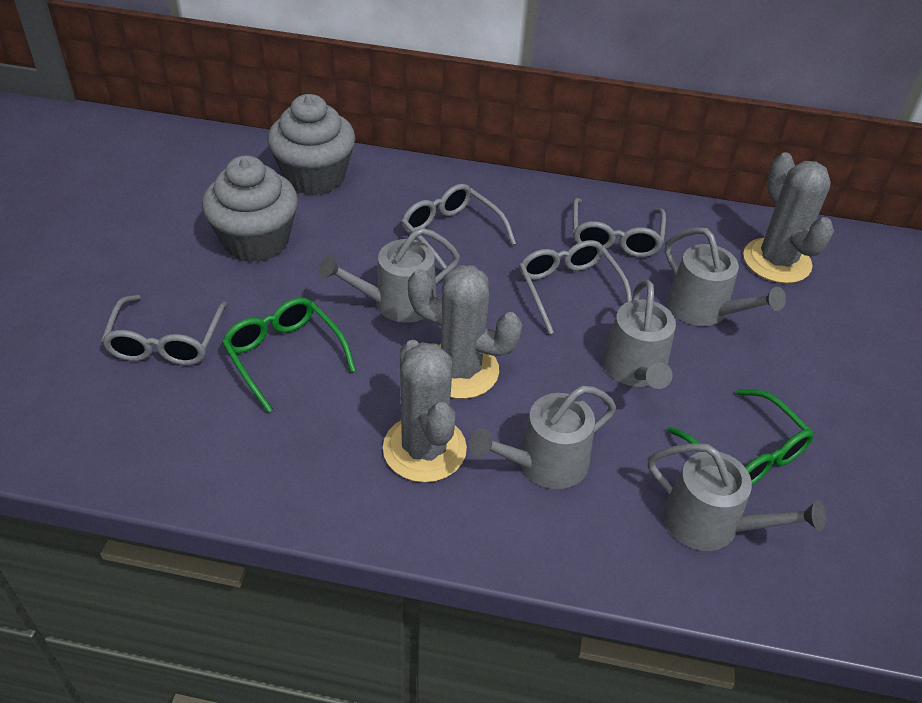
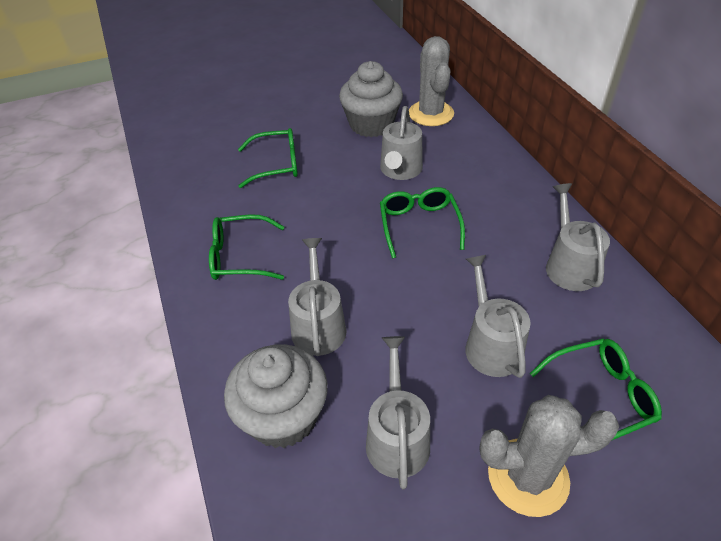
green glasses: [222,297,356,412] [667,389,814,485] = 2 -> [209,214,284,280] [238,128,298,188] [380,187,465,259] [530,338,662,440] = 4
grey cactus: [383,340,467,483] [408,265,522,399] [743,152,834,283] = 3 -> [409,36,454,126] [479,395,619,517] = 2
grey glasses: [101,295,227,365] [401,184,516,270] [519,240,632,335] [573,198,666,257] = 4 -> none = 0

